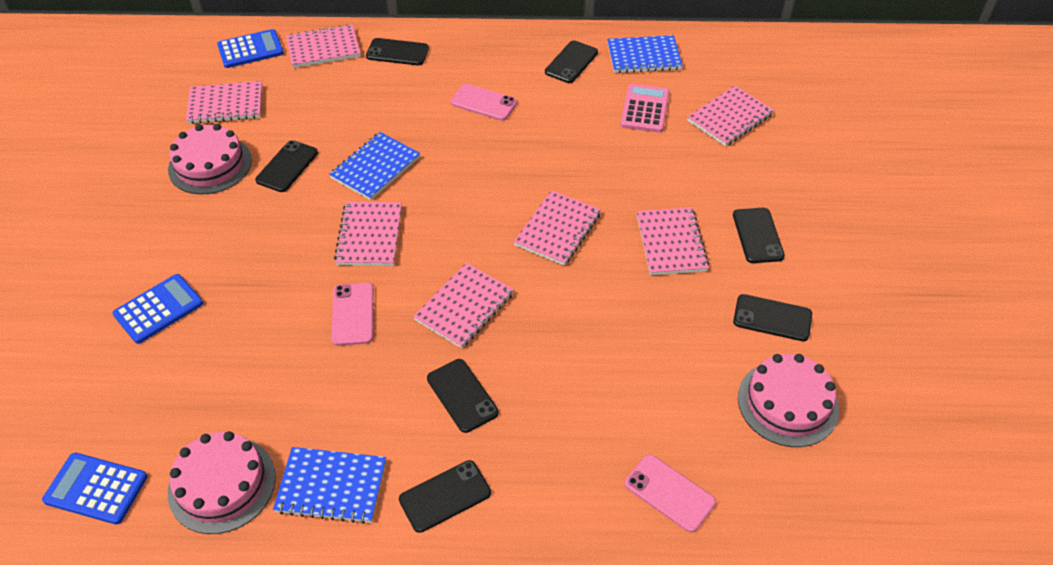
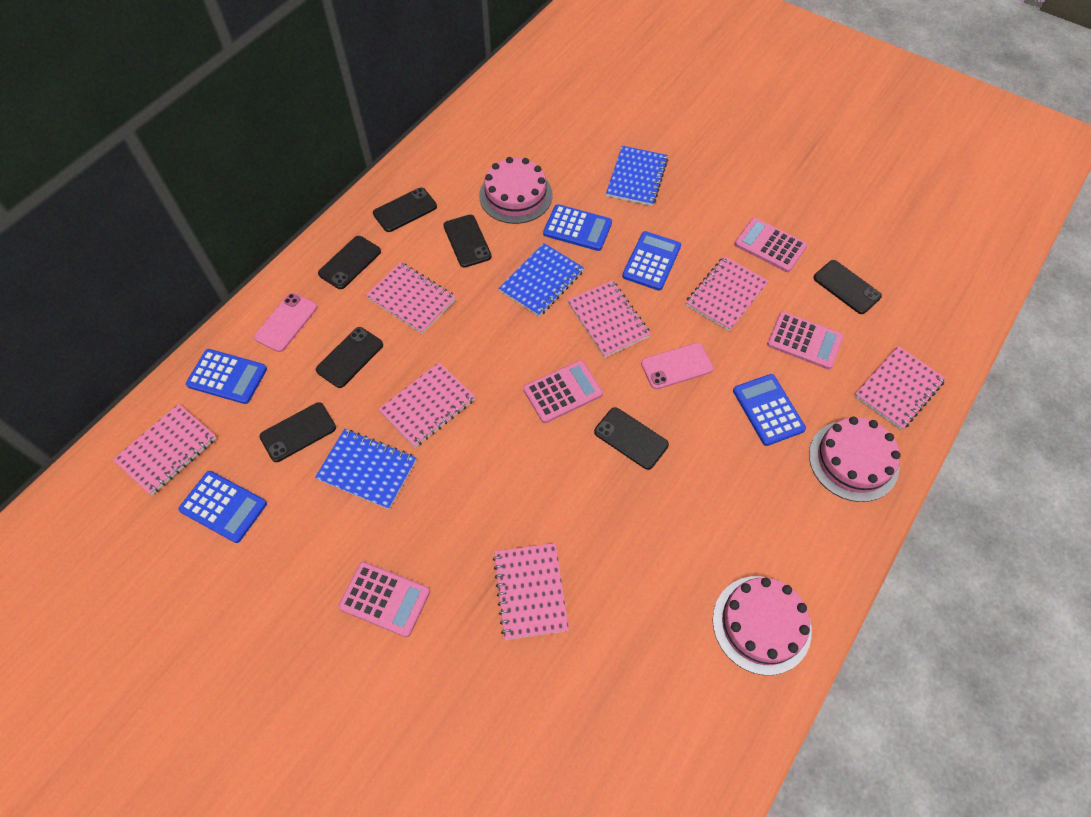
blue calculator: [42,453,147,525] [113,274,203,344] [217,29,284,68] = 3 -> [178,471,267,543] [186,349,267,404] [543,204,612,251] [622,231,681,291] [733,374,806,446] = 5
pink calculator: [621,84,669,133] = 1 -> [338,562,430,637] [523,360,603,423] [734,218,807,272] [767,312,843,370] = 4
pink phone: [331,283,374,346] [451,84,517,121] [625,454,716,533] = 3 -> [254,293,317,352] [641,343,713,389] = 2

